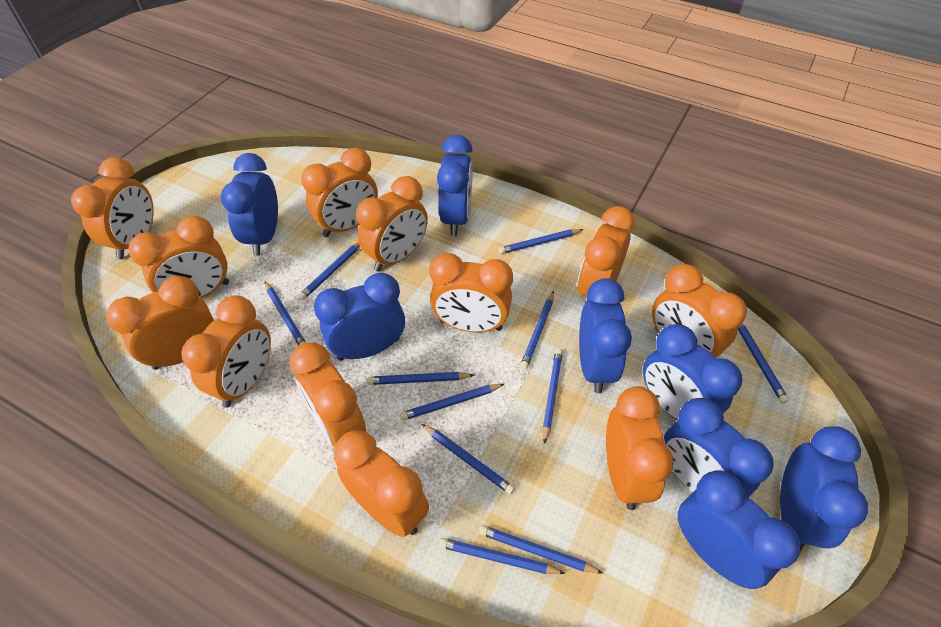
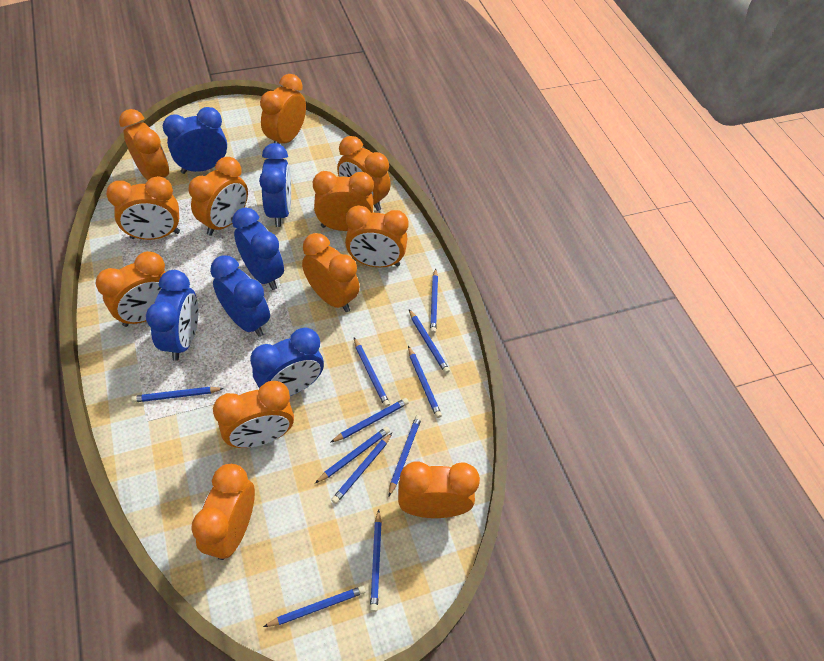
blue clock: [221,153,278,256] [314,273,405,361] [437,135,473,236] [579,278,632,393] [643,324,742,421] [664,398,774,498] [678,471,801,589] [780,426,868,550] = 8 -> [146,270,198,361] [163,107,227,174] [210,255,270,337] [232,208,284,290] [250,327,324,396] [259,143,291,227] = 6

